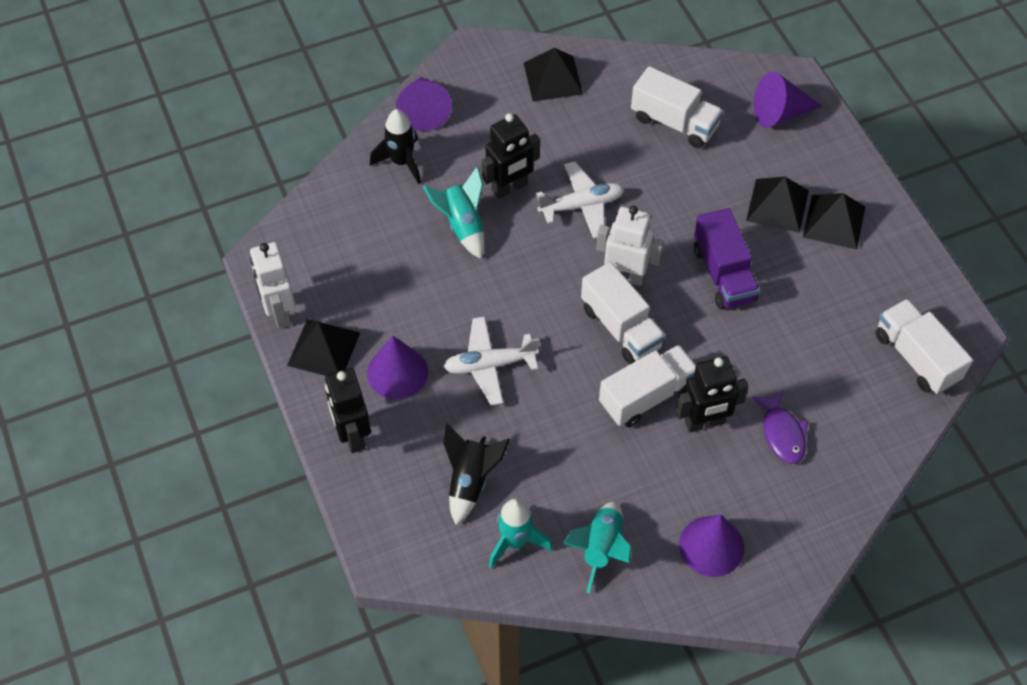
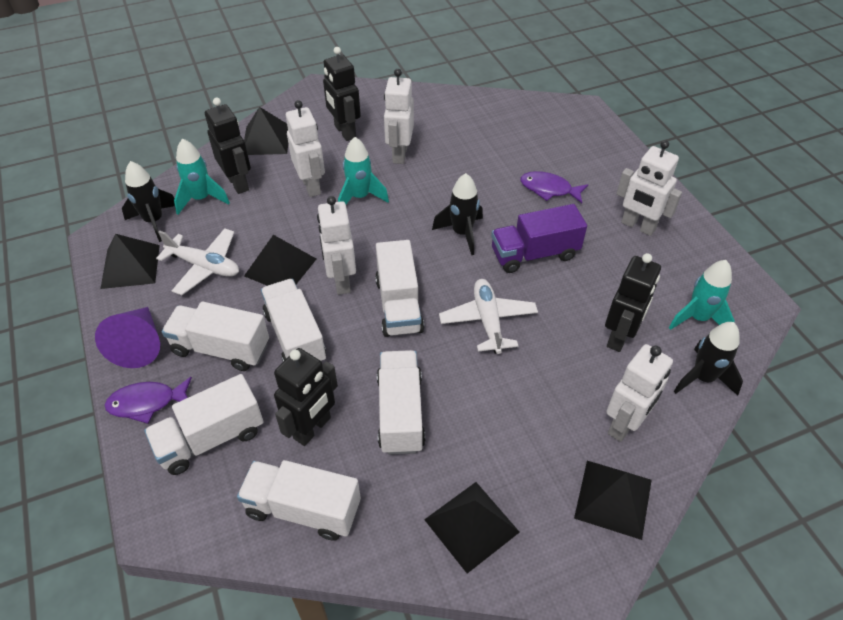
black pyramid: [287,319,360,376] [524,48,583,102] [746,177,809,233] [803,193,865,250] = 4 -> [100,234,160,289] [244,107,288,155] [244,235,316,286] [424,482,520,574] [574,461,652,540] = 5
black robot: [325,368,371,453] [482,113,540,199] [676,356,748,433] = 3 -> [205,98,251,194] [274,348,338,446] [323,47,361,141] [605,253,661,352] = 4
black rocket: [370,109,421,184] [443,423,510,525] = 2 -> [122,161,175,242] [432,173,483,255] [674,322,743,396] = 3
purple cone: [367,336,428,399] [396,77,452,131] [679,514,744,577] [754,71,822,128] = 4 -> [95,307,160,368] = 1
purple fish: [752,390,808,464] = 1 -> [104,377,192,424] [520,171,588,203] = 2
white robot: [250,242,296,329] [596,206,664,286] = 2 -> [286,100,325,197] [317,196,356,295] [384,69,414,164] [606,344,673,442] [616,140,682,236] = 5
white truck: [581,262,666,364] [599,345,696,428] [631,66,723,148] [875,299,973,394] = 4 -> [144,374,264,475] [162,301,269,371] [237,460,361,541] [261,279,326,362] [375,240,424,337] [377,350,425,455] = 6

